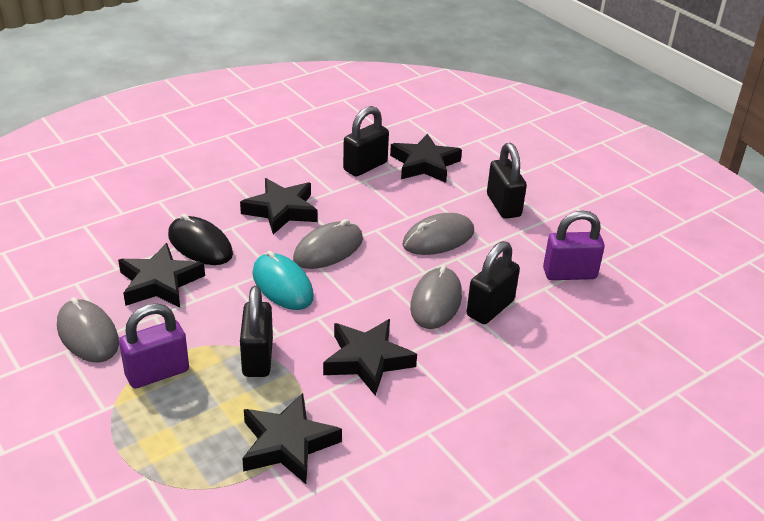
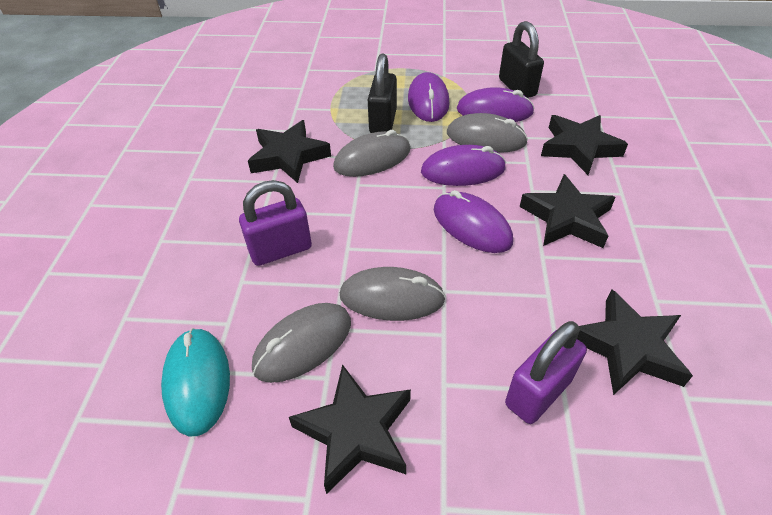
black mouse: [168,214,233,265] = 1 -> none = 0
black padlock: [240,286,273,377] [343,106,389,176] [467,241,520,324] [487,143,527,219] = 4 -> [368,54,397,133] [499,21,544,98] = 2
purple mouse: none = 0 -> [408,72,450,122] [421,145,506,186] [434,190,513,253] [457,87,535,122] = 4

